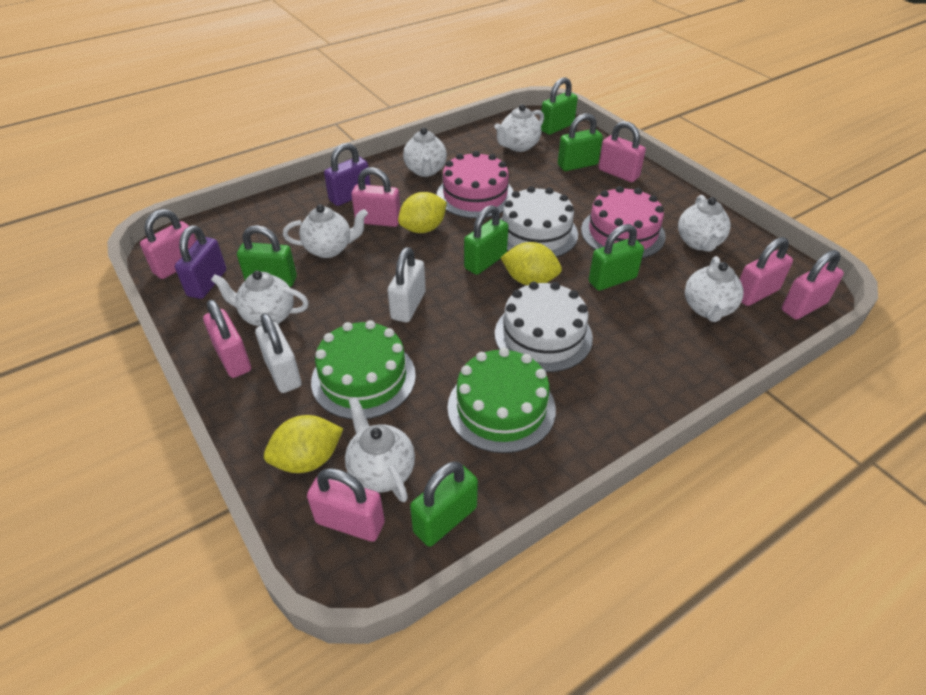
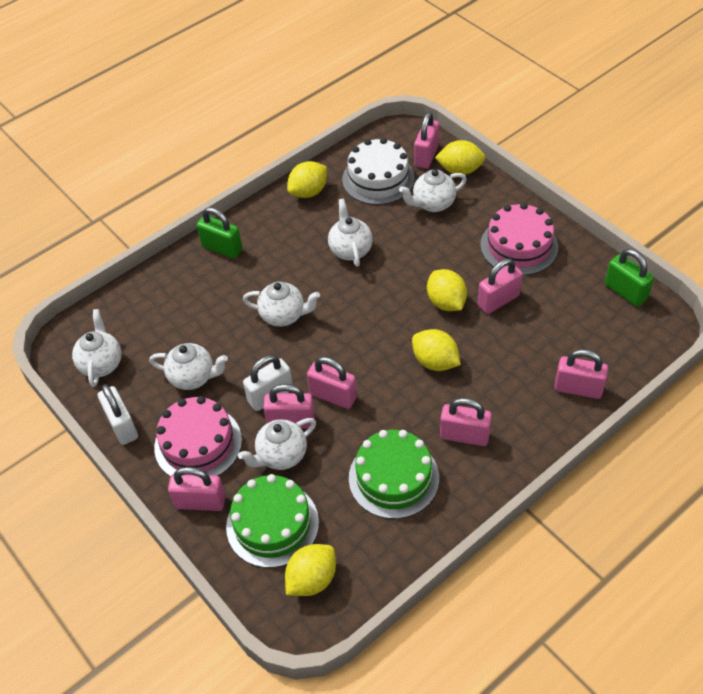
green padlock: [237,225,297,287] [410,461,478,547] [464,205,509,275] [541,77,578,135] [558,113,603,171] [589,224,644,291] = 6 -> [197,207,242,259] [605,249,654,307] = 2
purple padlock: [175,225,226,299] [324,143,371,206] = 2 -> none = 0
white cake: [495,281,593,372] [501,186,578,257] = 2 -> [342,138,415,205] = 1
white teapot: [211,271,309,326] [283,204,368,258] [345,397,415,502] [403,128,447,177] [494,104,544,152] [678,195,731,251] [685,256,744,322] = 7 -> [72,309,121,387] [149,343,228,390] [238,418,316,470] [243,281,320,327] [328,198,373,267] [399,169,467,212] = 6
yellow lemon: [264,415,343,473] [398,192,447,233] [500,242,562,285] = 3 -> [285,544,336,596] [287,161,327,198] [412,329,461,371] [427,269,467,311] [435,140,485,175] = 5

